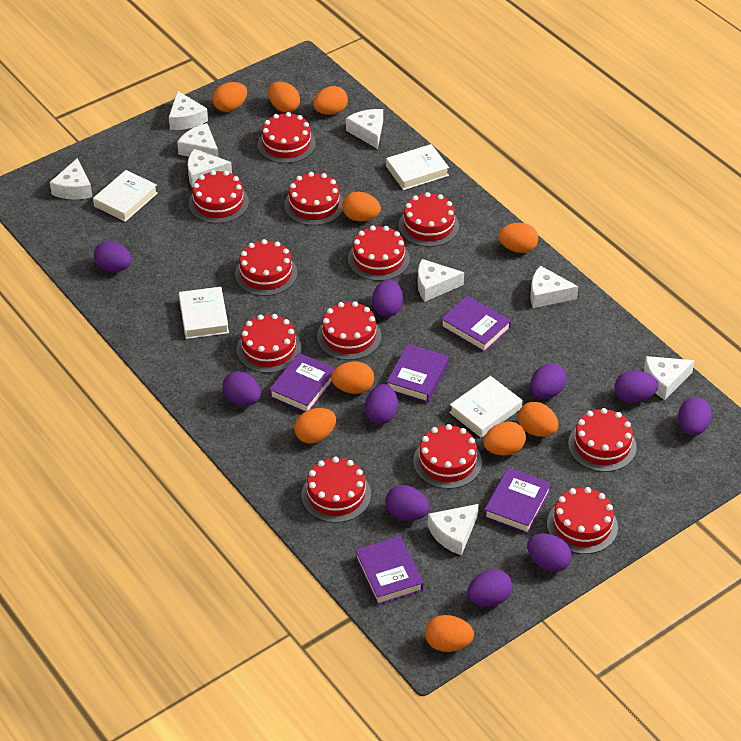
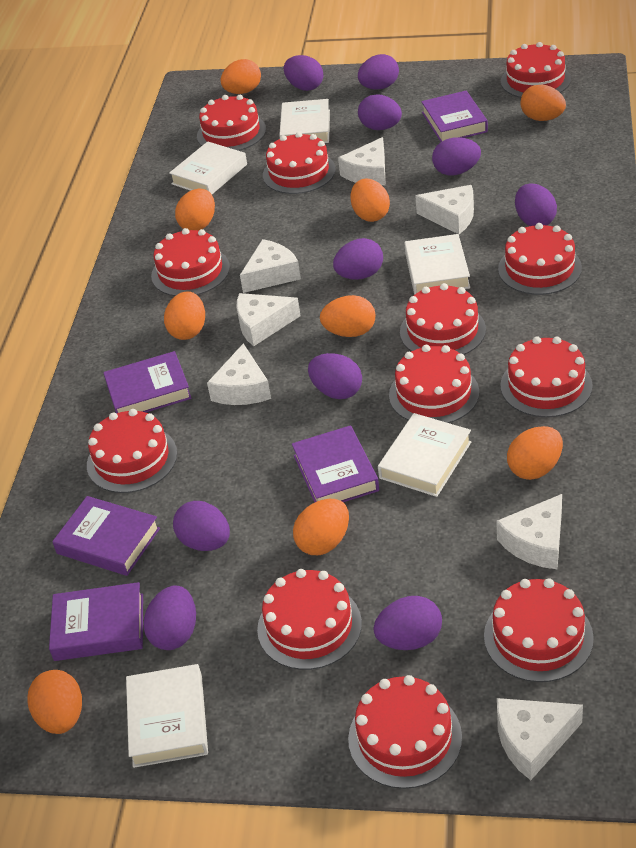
orange egg: [212,82,247,112] [268,82,300,113] [294,408,336,444] [313,86,348,115] [331,361,374,394] [342,192,381,221] [425,615,474,652] [483,422,526,456] [498,223,538,253] [518,402,559,437] = 10 -> [27,670,82,734] [164,291,205,340] [175,189,215,231] [221,59,261,94] [293,499,349,555] [320,295,375,337] [350,178,390,222] [507,426,563,480] [521,84,566,121] = 9
white book: [93,170,158,222] [179,287,229,339] [386,144,449,190] [449,376,522,438] = 4 -> [126,664,208,768] [169,141,247,194] [279,99,330,143] [378,413,471,497] [404,234,470,295] = 5
white cheese: [50,158,92,200] [169,91,208,130] [177,123,219,157] [187,149,232,188] [346,109,383,149] [417,259,464,302] [428,504,479,555] [530,266,578,308] [644,356,695,400] = 9 -> [207,344,271,405] [237,293,301,346] [240,239,301,293] [338,137,386,186] [415,185,474,234] [496,494,562,569] [497,698,583,780] = 7

